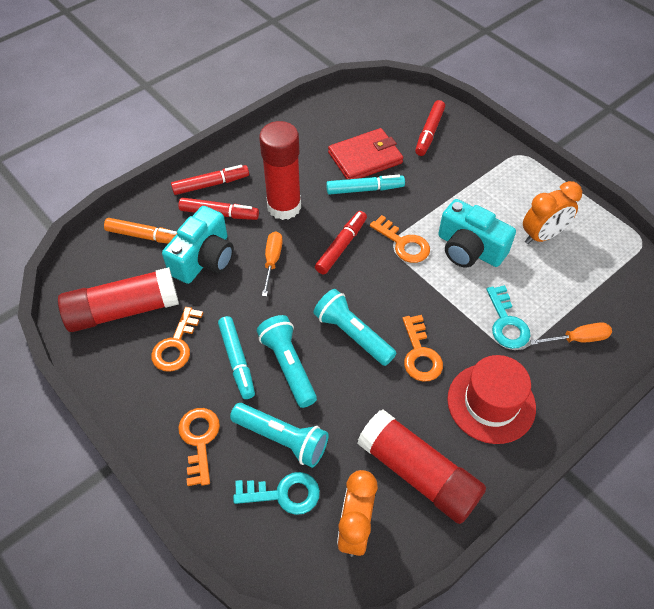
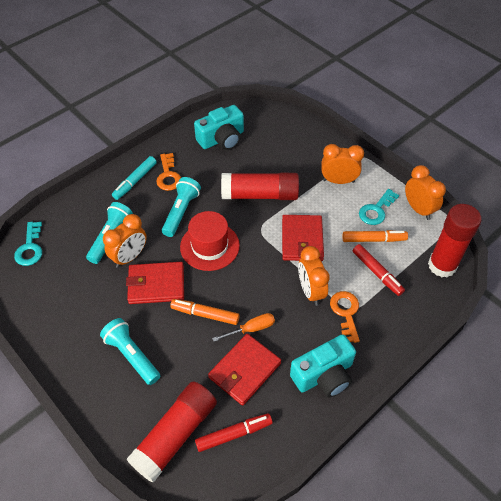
orange clock: [337,470,378,557] [523,181,582,244] = 2 -> [103,214,147,268] [298,246,330,306] [321,144,364,184] [405,165,446,220] = 4
orange key: [151,307,203,372] [178,408,220,486] [370,215,430,263] [402,315,443,382] = 4 -> [156,153,181,191] [330,291,360,343] = 2
orange marker: [104,218,177,244] = 1 -> [170,299,240,325] [342,230,408,242] = 2
orange screwdriver: [262,232,283,297] [530,322,612,345] = 2 -> [212,313,275,342] = 1
red marker: [171,165,249,195] [178,197,259,220] [315,211,367,274] [415,100,445,156] = 4 -> [195,413,273,452] [353,244,405,296] = 2
red wallet: [328,128,403,179] = 1 -> [126,262,184,304] [208,334,281,406] [282,215,324,261] = 3
turquoise marker: [218,316,255,399] [326,175,405,195] = 2 -> [112,156,157,200] = 1

